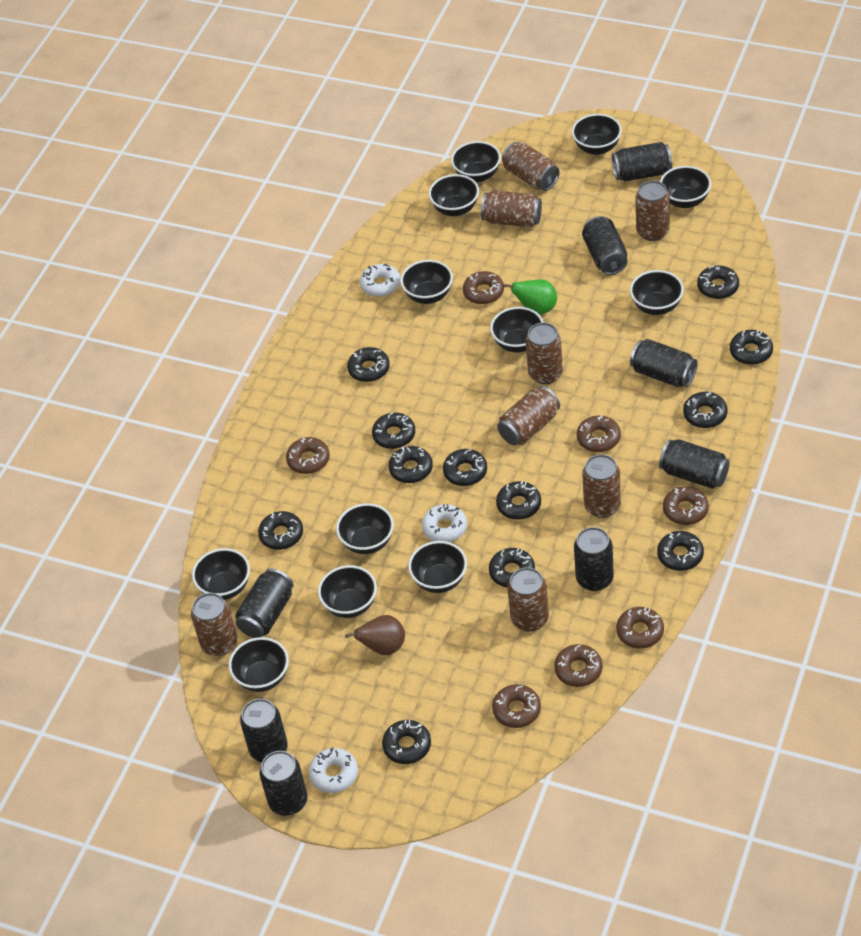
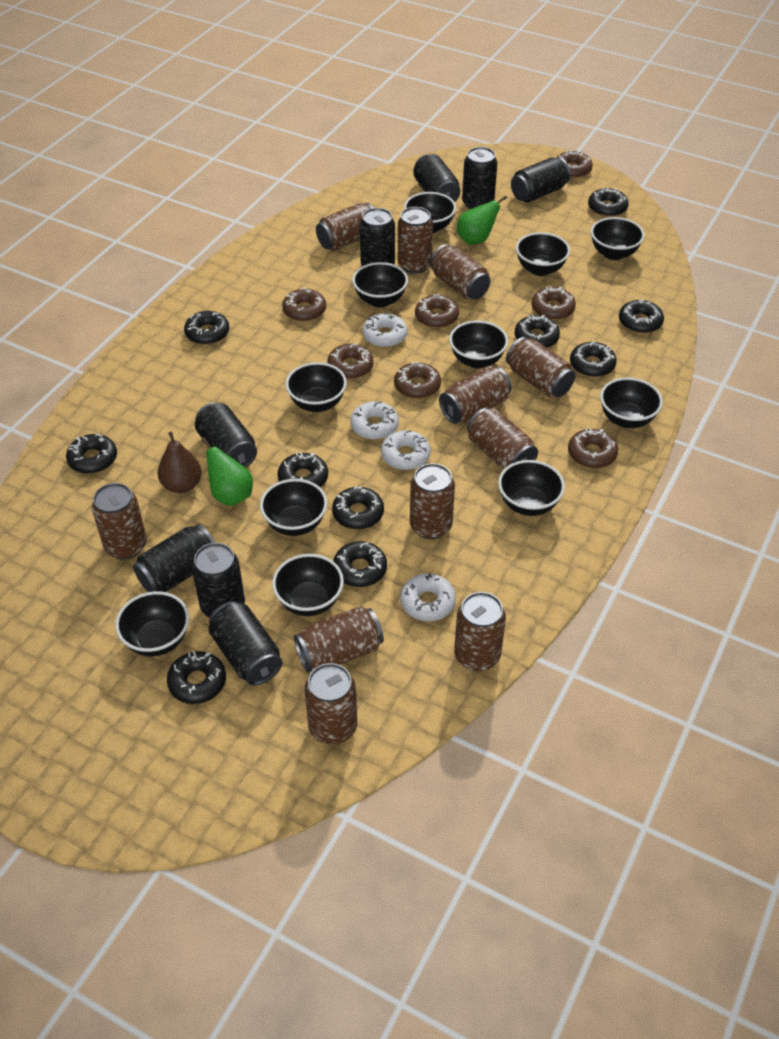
black bowl: [192,548,250,600] [229,637,289,692] [318,565,377,618] [336,503,394,554] [400,260,453,304] [408,541,467,593] [429,174,479,216] [451,141,501,183] [490,307,543,352] [572,114,622,155] [630,270,684,315] [660,166,711,208] = 12 -> [115,591,189,656] [260,479,327,536] [272,554,344,616] [286,362,347,412] [352,262,408,307] [404,192,456,233] [449,320,508,368] [498,460,565,516] [516,232,570,276] [591,217,645,260] [600,377,663,428] = 11
black donut: [258,511,303,550] [347,347,390,382] [372,412,415,449] [382,720,431,764] [389,446,433,483] [443,449,487,486] [489,548,535,587] [496,481,541,520] [657,531,704,571] [683,392,728,428] [697,265,739,299] [730,330,773,365] = 12 -> [66,433,117,474] [167,651,226,704] [184,311,229,345] [278,452,328,488] [332,486,384,529] [333,541,387,587] [515,314,560,348] [570,341,617,377] [588,187,629,217] [619,299,664,333] = 10
brown can: [191,593,237,656] [481,191,542,227] [497,386,560,445] [502,141,560,191] [507,567,549,632] [525,322,563,384] [582,454,621,518] [636,180,670,241] = 8 -> [92,483,147,559] [294,606,384,673] [305,663,357,744] [316,203,374,251] [398,207,433,274] [410,463,455,539] [430,244,491,300] [439,366,511,424] [454,592,506,671] [467,408,538,470] [506,337,575,397] = 11
green pear: [503,280,557,314] = 1 -> [201,437,253,506] [457,196,507,245] = 2
white donut: [309,747,358,793] [360,264,401,297] [422,504,467,542] = 3 -> [350,401,399,440] [362,312,407,347] [381,430,431,470] [400,573,456,621] = 4

